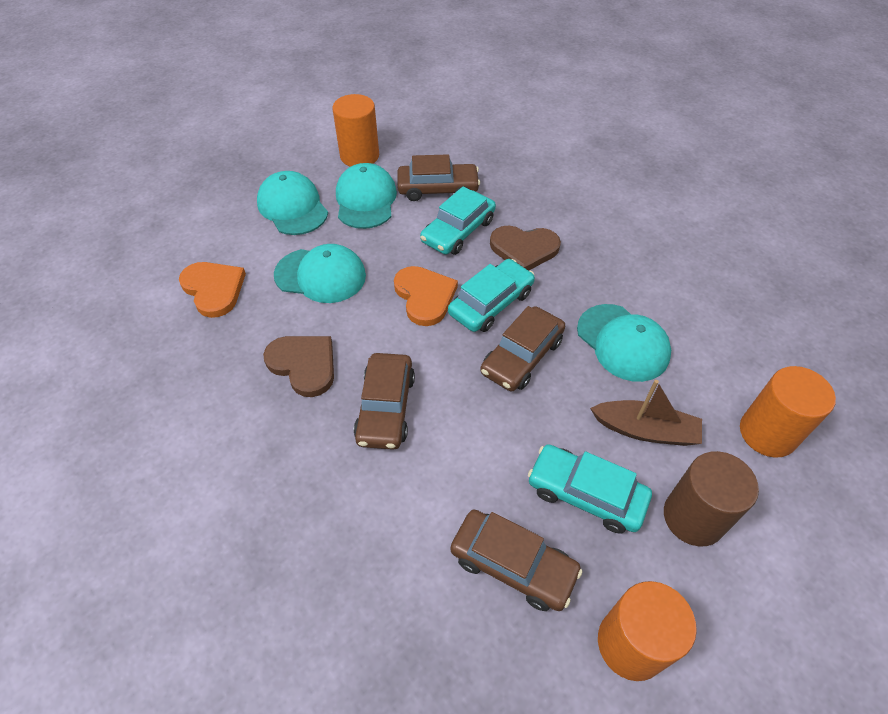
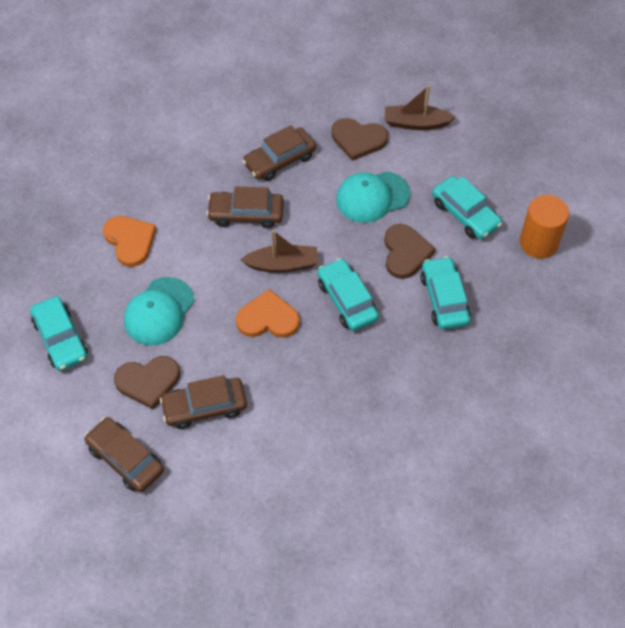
brown boat: [590,380,702,446] = 1 -> [240,230,318,273] [385,85,456,130] = 2
brown cylinder: [664,451,759,547] = 1 -> none = 0
brown heart: [263,336,334,397] [490,226,561,271] = 2 -> [114,356,180,409] [331,118,388,161] [384,224,435,279] = 3
orange cylinder: [332,94,379,167] [598,581,697,681] [740,366,836,458] = 3 -> [520,195,569,259] = 1
turquoise cap: [257,171,328,235] [274,244,366,303] [336,163,397,229] [577,304,671,382] = 4 -> [124,277,194,345] [336,171,410,223] = 2
turquoise car: [420,187,496,255] [448,259,535,332] [528,444,652,534] = 3 -> [30,296,88,371] [317,258,379,331] [421,256,471,329] [432,176,502,239] = 4

